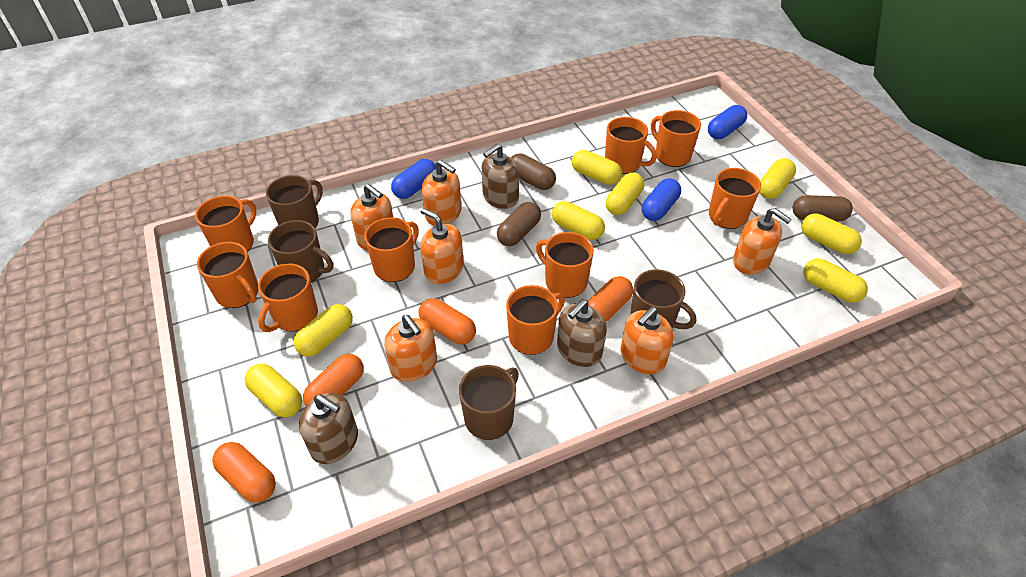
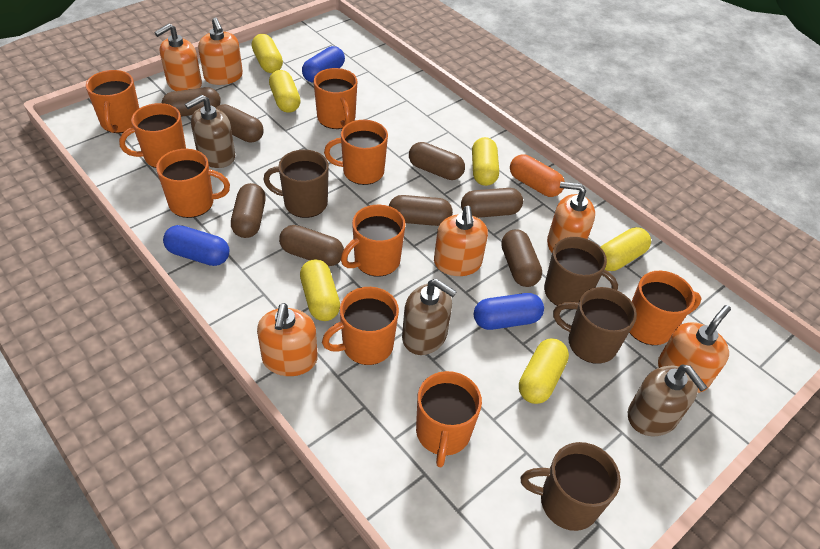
brown capsule: [497,202,541,246] [511,153,556,190] [792,195,853,221] = 3 -> [162,87,221,117] [216,104,264,143] [231,183,266,238] [279,225,344,266] [389,195,453,226] [409,142,465,180] [461,188,523,218] [501,230,542,287] = 8
orange capsule: [212,442,276,503] [303,354,364,406] [419,298,476,344] [588,276,633,322] = 4 -> [510,154,565,197] = 1
yellow capsule: [245,364,302,417] [294,304,353,357] [552,201,605,240] [572,150,622,185] [606,172,644,215] [759,158,796,199] [801,213,862,254] [804,259,868,303] = 8 -> [252,34,283,73] [269,70,301,113] [300,259,340,321] [472,137,499,186] [519,339,569,404] [601,227,651,271] = 6

